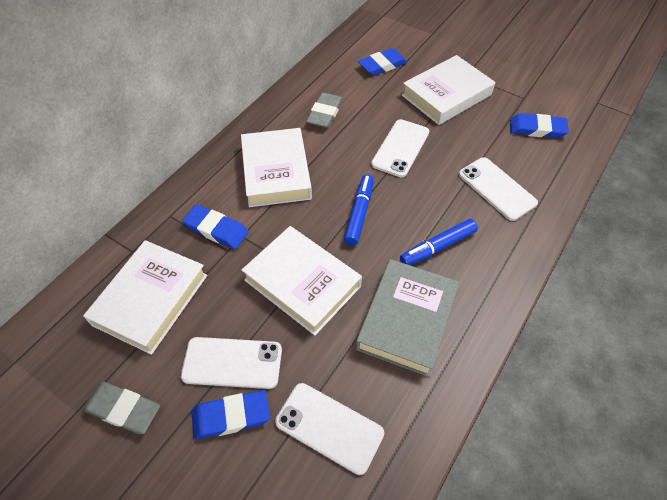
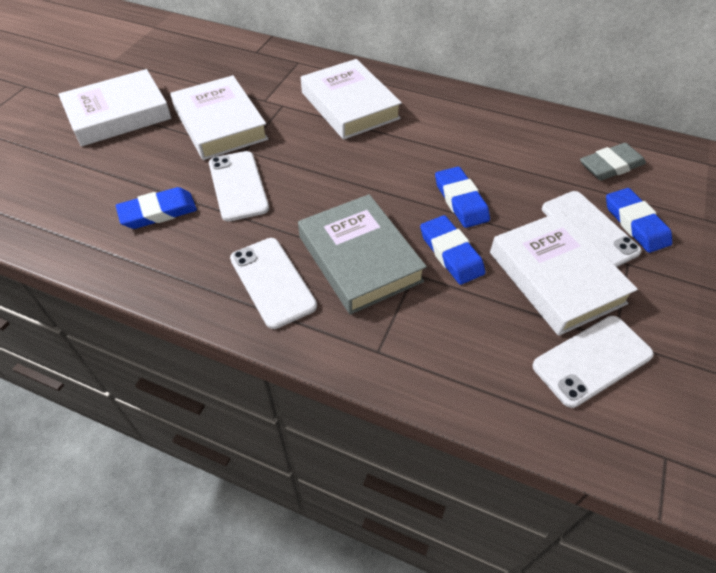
blue marker: [344,174,374,246] [400,219,478,265] = 2 -> none = 0
grey eraser: [82,382,160,434] [306,92,343,128] = 2 -> [580,143,646,180] = 1

